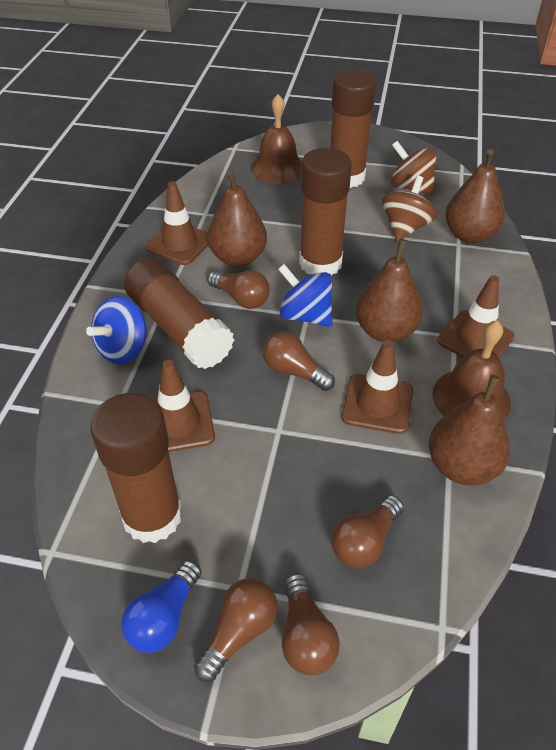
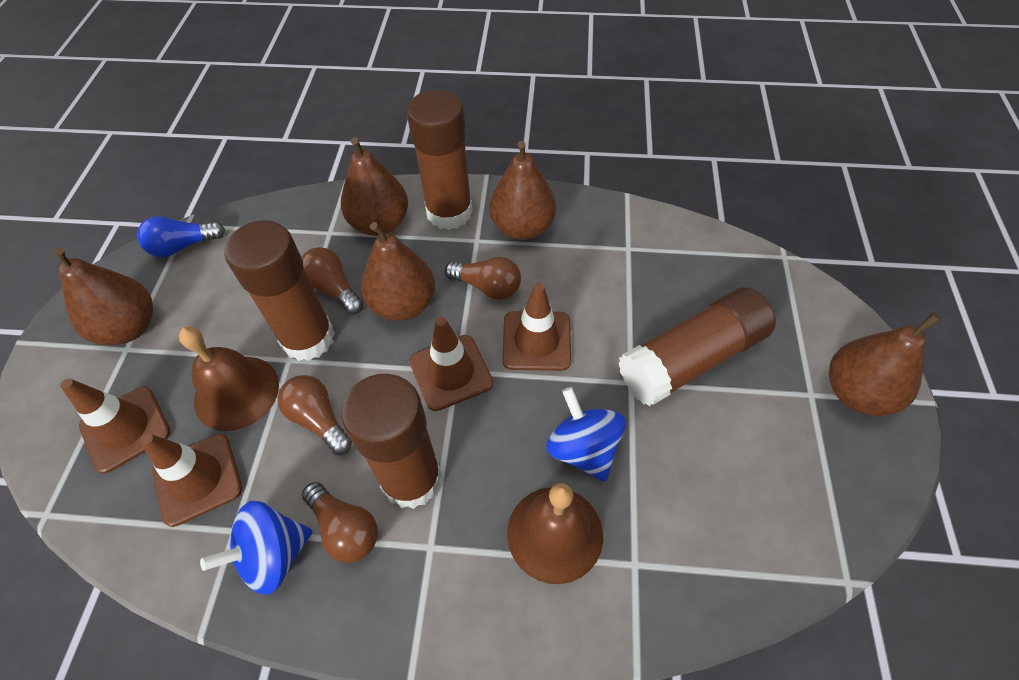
brown light bulb: [194,578,278,682] [207,270,270,309] [263,331,335,391] [282,573,340,675] [331,495,404,568] = 5 -> [278,375,352,455] [301,247,363,315] [302,482,378,563] [445,257,521,300] = 4
brown pear: [207,171,267,267] [356,239,423,342] [429,374,511,485] [445,149,505,243] = 4 -> [53,247,153,345] [341,137,408,236] [361,222,435,321] [490,141,556,240] [829,312,941,416] = 5
brown spinning top: [382,176,437,242] [391,141,436,195] = 2 -> none = 0

